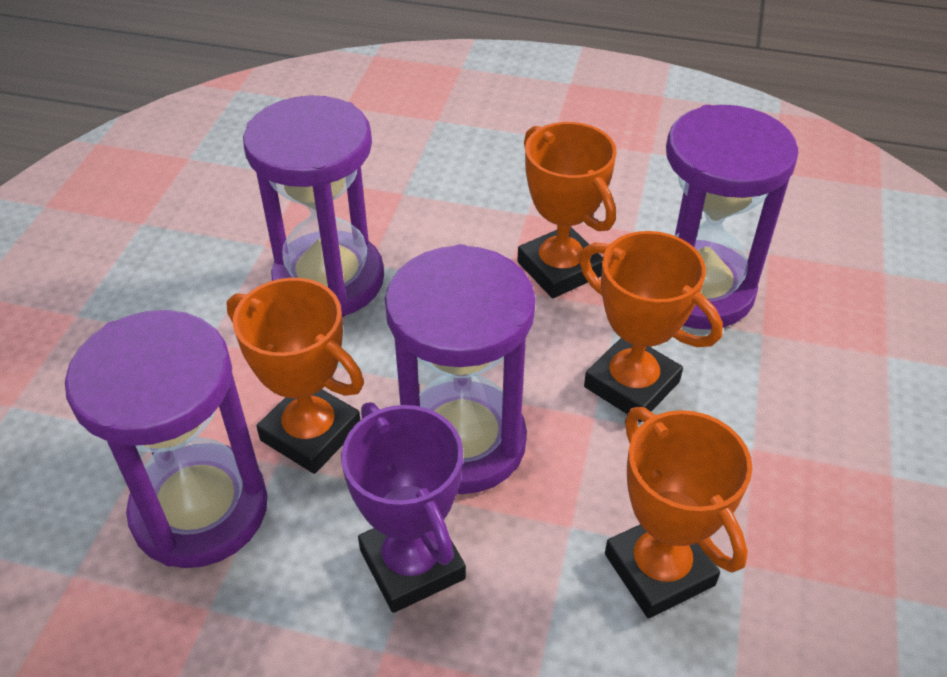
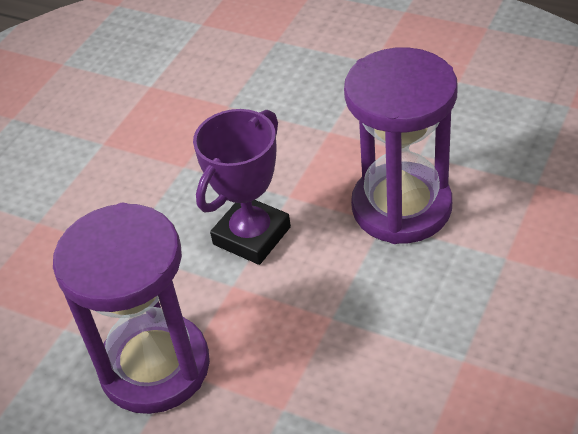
orange trophy: [226,278,364,474] [517,122,617,298] [579,231,723,422] [605,407,752,618] = 4 -> none = 0
purple hourglass: [65,310,268,568] [243,95,384,317] [385,244,536,494] [666,105,798,329] = 4 -> [53,203,210,414] [344,47,458,244] = 2

